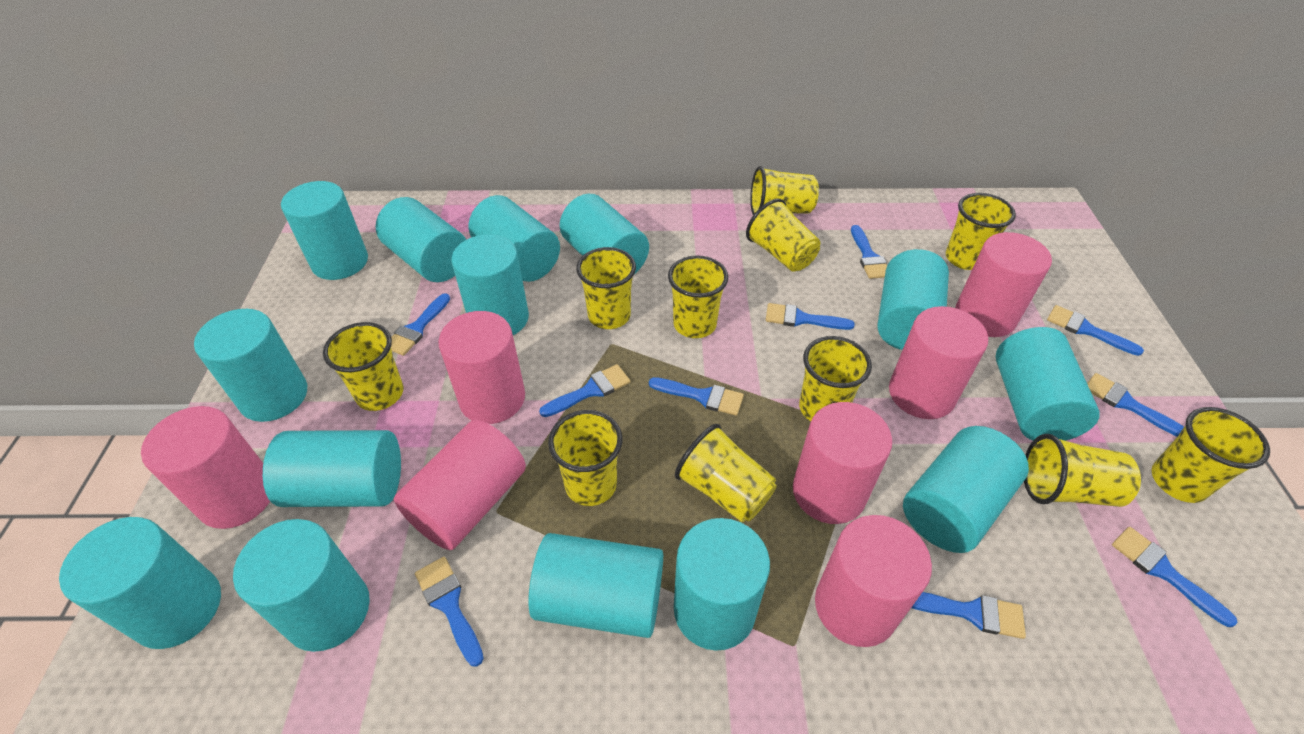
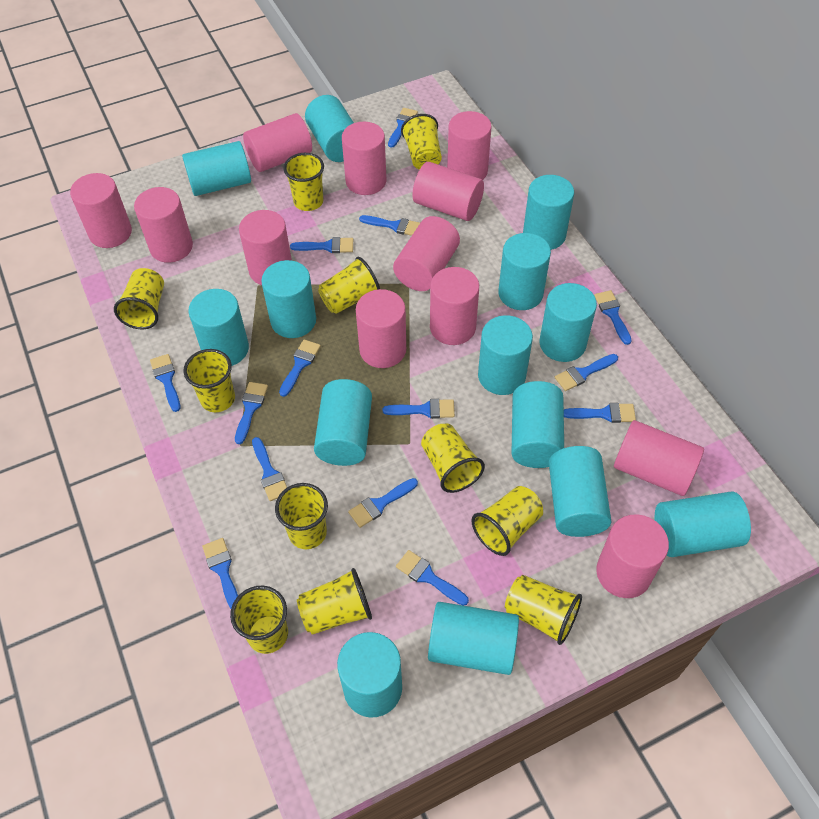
blue brush: [391,293,450,356] [415,557,484,667] [539,364,630,417] [649,377,744,416] [766,303,855,330] [851,225,887,279] [911,592,1026,639] [1047,305,1144,356] [1087,373,1184,437] [1112,527,1238,627] = 10 -> [150,354,180,412] [202,538,238,609] [235,382,268,444] [252,437,287,501] [279,339,321,397] [290,237,353,253] [348,478,418,528] [359,215,420,236] [383,399,455,419] [388,108,418,148] [396,550,469,606] [555,354,618,391] [564,403,636,423] [594,290,632,345] = 14
pink cylinder: [141,406,270,529] [394,420,526,550] [438,311,525,424] [793,402,892,524] [815,515,932,647] [889,306,988,419] [955,232,1052,337] = 7 -> [70,173,132,248] [134,187,193,263] [239,210,292,285] [243,113,312,172] [342,122,387,195] [356,289,406,368] [393,216,460,291] [413,162,484,221] [430,267,479,345] [447,111,492,180] [596,514,669,598] [614,420,704,496] = 12

